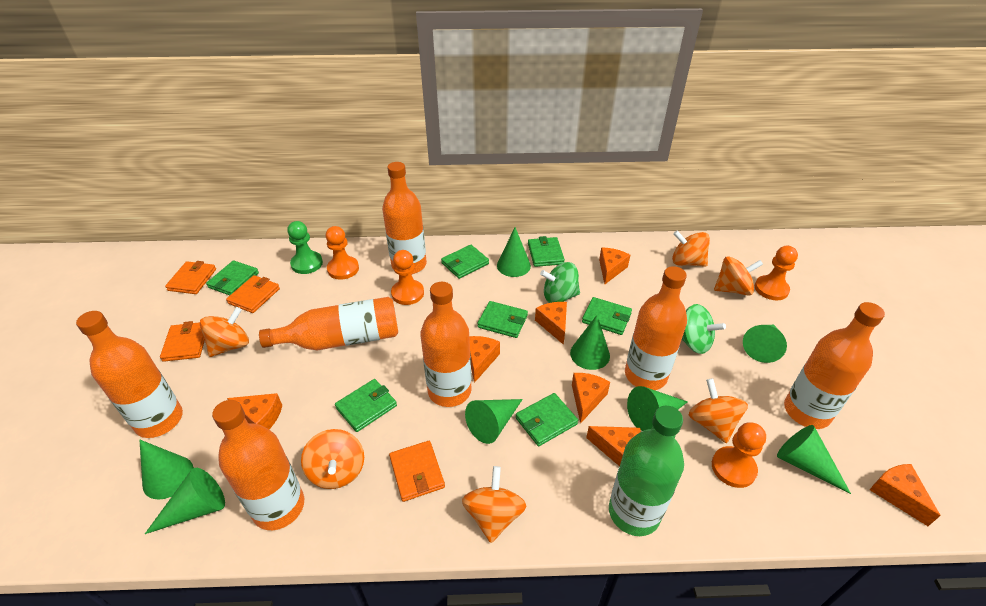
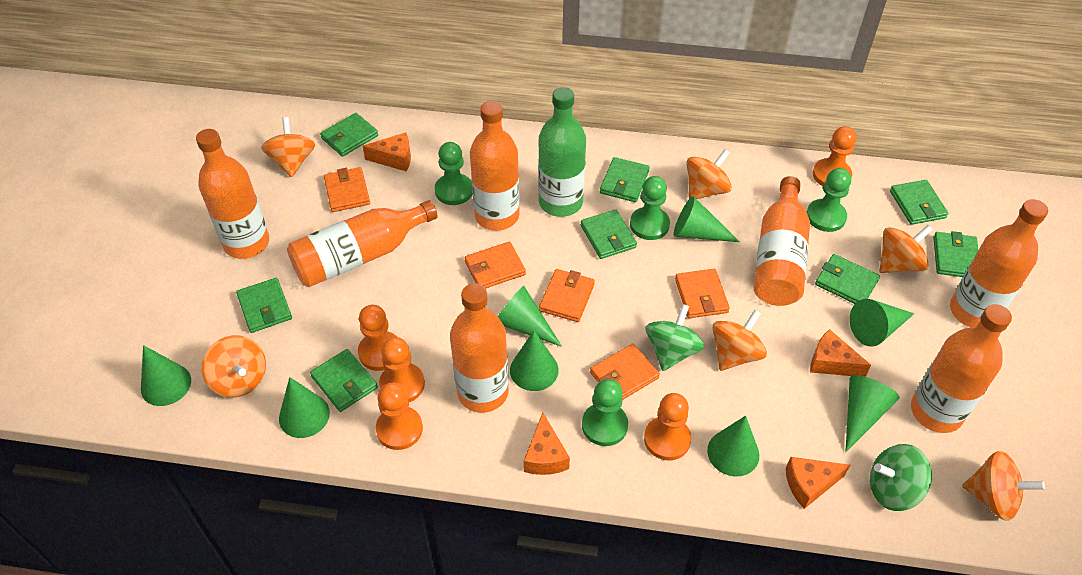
green pawn: [287,221,323,274] = 1 -> [435,142,473,205] [582,379,628,446] [630,176,670,240] [807,168,851,232] = 4
green wallet: [206,260,259,295] [335,379,397,432] [441,245,489,279] [477,301,528,338] [516,393,578,446] [528,236,565,267] [582,297,632,335] = 7 -> [236,278,292,333] [310,349,378,412] [320,113,378,157] [580,209,637,259] [600,157,650,202] [815,254,880,304] [890,180,948,225] [933,231,978,277] = 8
orange cheese: [227,393,282,429] [469,336,500,383] [535,302,567,345] [572,373,610,424] [586,426,641,466] [599,248,630,284] [870,464,941,526] = 7 -> [363,132,411,171] [524,412,570,475] [786,457,850,509] [810,329,871,377] = 4
orange pawn: [326,226,359,280] [391,250,424,305] [712,422,766,488] [755,246,798,300] = 4 -> [358,305,397,371] [376,382,423,450] [379,337,425,402] [644,393,691,461] [813,126,857,186] = 5
orange wallet: [160,321,205,362] [165,261,216,294] [226,275,280,313] [389,441,445,502] = 4 -> [324,167,370,212] [464,242,526,289] [539,269,595,322] [590,343,660,399] [675,269,730,318] = 5

